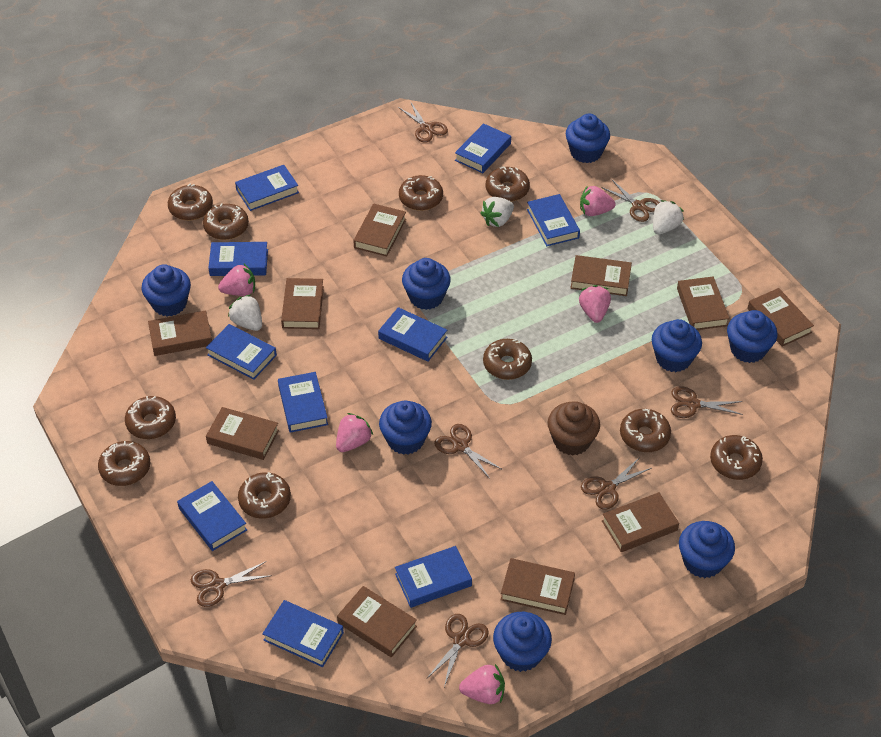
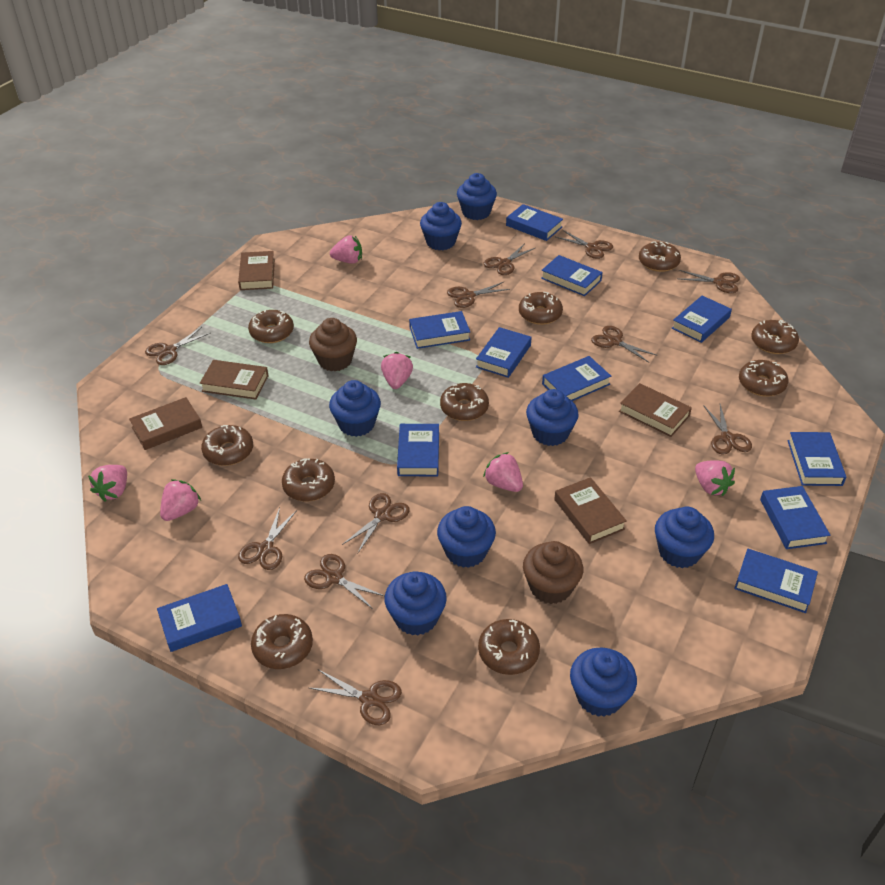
blue book: [177,481,247,551] [206,324,277,380] [209,242,268,276] [235,165,299,211] [262,600,344,667] [278,372,328,433] [378,307,447,362] [395,546,472,608] [455,123,511,173] [527,194,580,246] = 10 -> [157,584,242,652] [397,424,439,476] [409,311,470,349] [476,327,531,378] [506,204,563,241] [541,255,603,296] [542,356,611,401] [672,296,732,343] [734,549,818,613] [760,486,830,549] [787,432,846,486] = 11
brown book: [148,310,212,356] [206,407,279,460] [281,278,324,329] [337,586,417,658] [353,204,406,256] [500,558,575,615] [570,255,632,296] [602,492,679,552] [677,277,730,330] [747,288,814,347] = 10 -> [129,397,202,450] [200,360,269,400] [238,251,275,290] [554,477,627,544] [619,383,692,437] = 5
brown cupcake: [548,401,600,456] = 1 -> [309,318,357,372] [523,541,583,604] = 2
brown scissors: [191,561,272,607] [398,101,448,143] [427,614,489,687] [434,424,503,479] [581,457,651,509] [601,179,660,222] [671,386,743,418] = 7 -> [145,327,210,365] [238,507,297,570] [304,554,385,609] [310,670,402,725] [342,493,410,553] [447,282,510,308] [484,243,535,275] [556,230,613,259] [591,326,658,363] [679,270,740,293] [703,404,752,455] = 11
pink strawberry: [218,264,255,296] [336,413,373,452] [459,664,505,704] [579,285,611,323] [580,185,616,216] = 5 -> [88,465,127,501] [160,479,201,521] [330,235,362,264] [381,352,413,389] [483,452,523,492] [695,460,735,496] = 6
white strawberry: [228,294,262,331] [480,197,514,227] [653,200,684,234] = 3 -> none = 0

